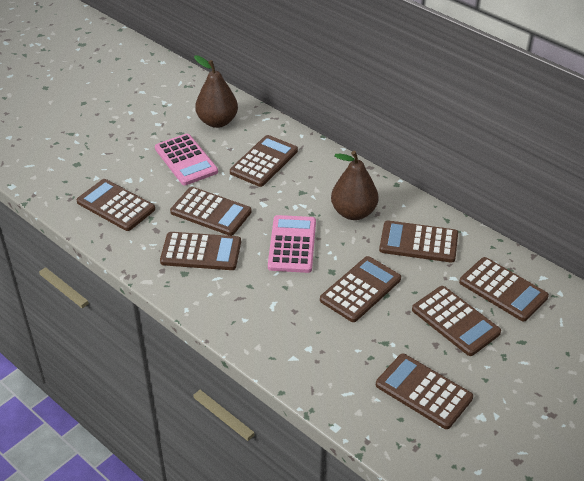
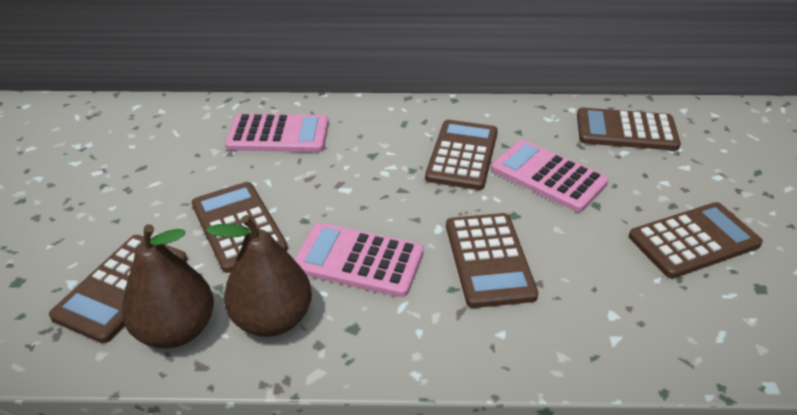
brown calculator: [76,179,155,231] [160,232,241,270] [170,187,252,236] [230,135,298,187] [320,256,401,322] [376,354,473,429] [379,220,458,263] [412,286,501,356] [459,257,549,321] = 9 -> [49,235,187,343] [192,182,288,273] [425,120,498,190] [446,213,538,308] [577,108,681,151] [629,202,763,278] = 6
pink calculator: [155,134,218,185] [268,215,316,273] = 2 -> [225,113,329,152] [294,223,424,297] [491,140,609,212] = 3

